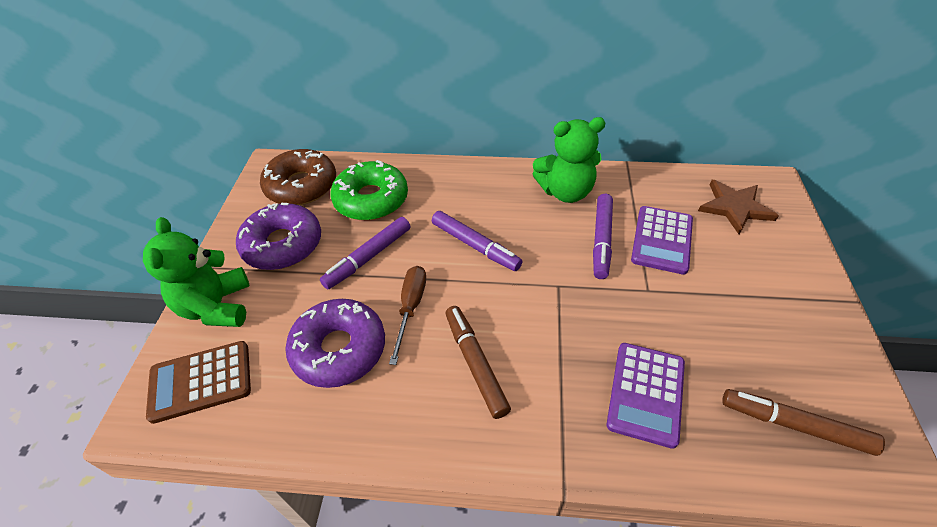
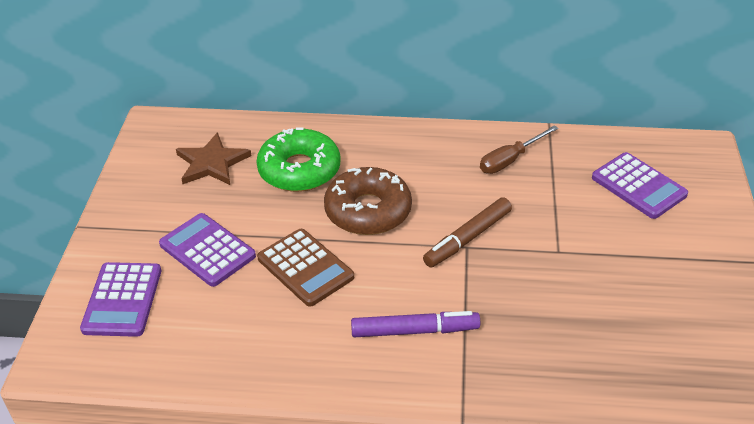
brown marker: [445,306,511,419] [722,389,885,456] = 2 -> [423,197,512,268] = 1
green teddy bear: [143,217,249,327] [532,117,605,203] = 2 -> none = 0
purple calculator: [606,343,685,449] [631,206,693,275] = 2 -> [80,262,161,337] [159,213,256,287] [592,152,688,219] = 3
purple donut: [236,203,321,270] [285,299,385,388] = 2 -> none = 0
purple marker: [320,217,411,289] [432,211,523,271] [593,194,613,279] = 3 -> [351,311,480,337] = 1

